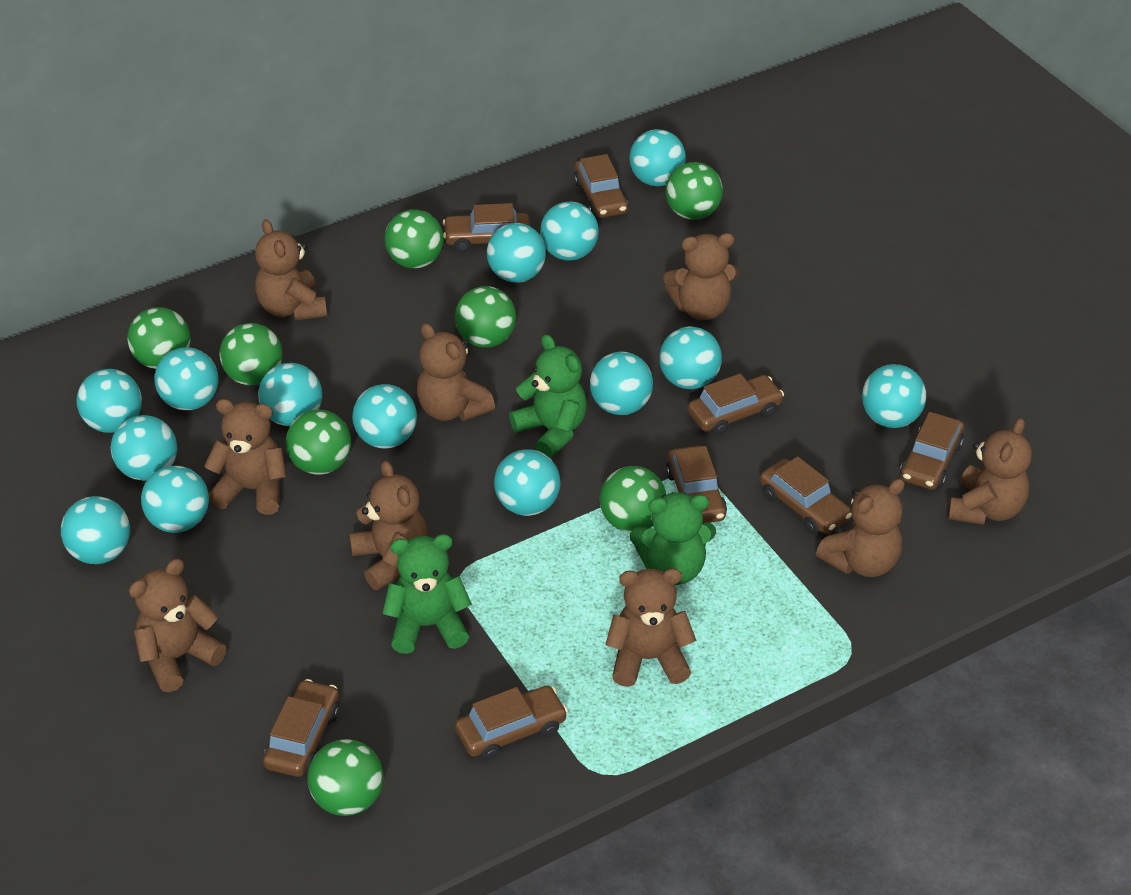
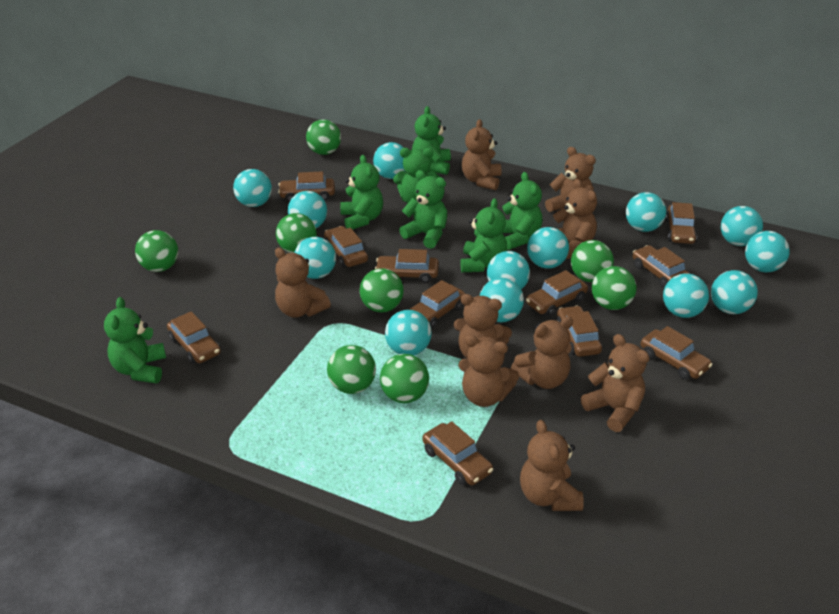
brown car: [263,679,340,777] [443,203,530,252] [455,685,568,760] [574,154,628,218] [666,446,727,524] [688,374,784,435] [760,456,852,534] [900,412,964,490] = 8 -> [167,311,221,364] [278,171,335,202] [324,226,368,267] [375,249,439,283] [409,280,465,329] [423,421,493,485] [526,270,588,316] [556,306,602,357] [633,245,690,288] [640,326,712,380] [665,202,697,244] = 11
green teddy bear: [382,534,472,654] [509,334,587,458] [630,492,716,585] = 3 -> [104,297,166,383] [340,155,383,230] [393,148,440,203] [399,170,447,249] [412,106,451,175] [460,198,507,272] [502,172,542,250] = 7
turquoise ball: [61,496,130,564] [77,369,142,433] [111,415,177,481] [141,466,209,533] [154,347,219,410] [258,363,322,426] [352,384,417,448] [487,223,546,283] [494,449,561,516] [540,202,599,260] [590,352,653,415] [629,129,686,186] [659,327,722,389] [862,364,926,428] = 14 -> [233,169,272,207] [288,191,327,228] [294,237,336,279] [373,142,406,179] [385,310,432,355] [480,278,524,322] [487,251,530,289] [527,227,569,269] [626,192,666,232] [663,273,709,318] [711,270,758,314] [721,206,763,246] [745,231,790,272] = 13

